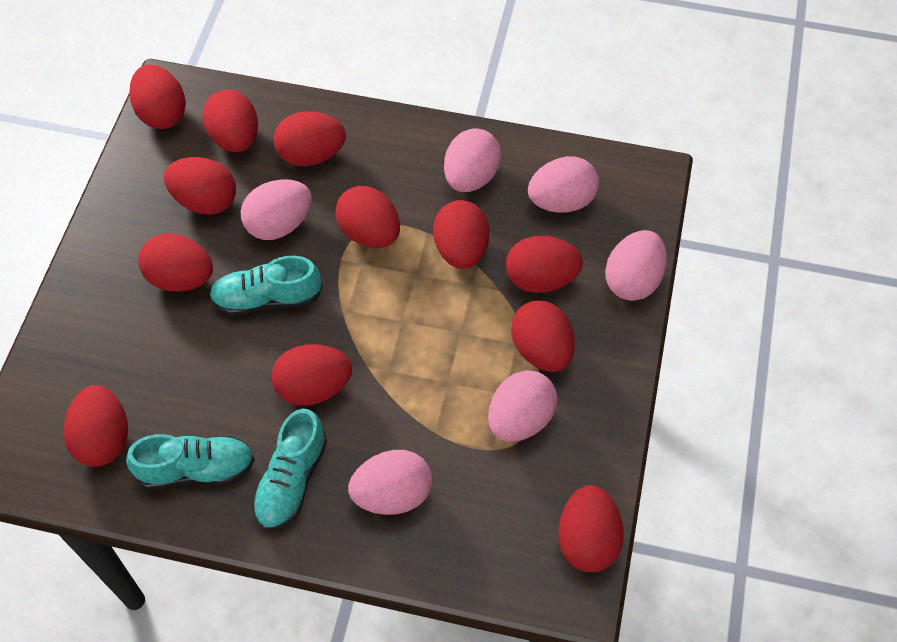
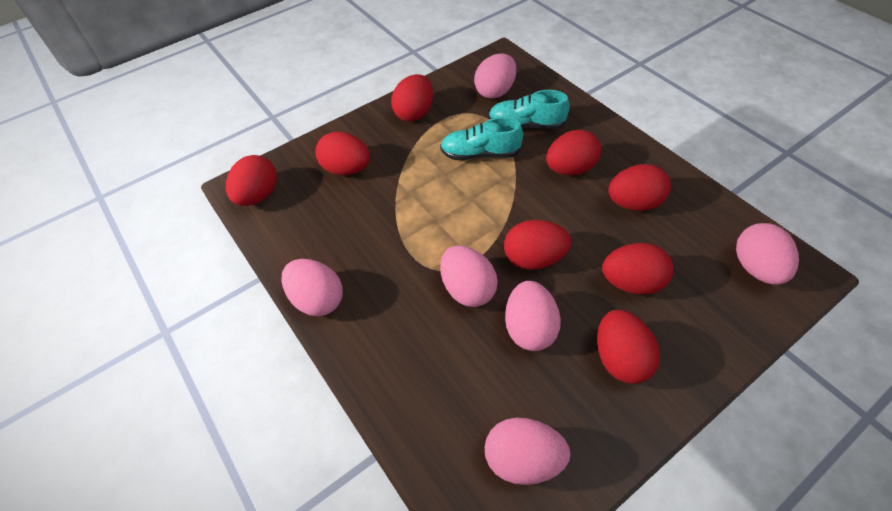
red egg: [64,385,128,467] [129,64,186,129] [138,234,213,291] [164,157,236,215] [202,90,258,152] [271,344,352,406] [274,111,346,166] [335,186,400,248] [433,200,490,269] [506,236,583,293] [511,301,575,372] [558,485,624,572] = 12 -> [226,155,277,206] [315,132,370,175] [391,74,433,122] [504,220,571,270] [546,130,601,175] [597,310,660,384] [602,243,673,294] [608,164,671,211] = 8
turquoise shoe: [126,434,255,489] [209,256,322,316] [252,409,327,530] = 3 -> [440,117,523,160] [488,90,570,129] = 2

